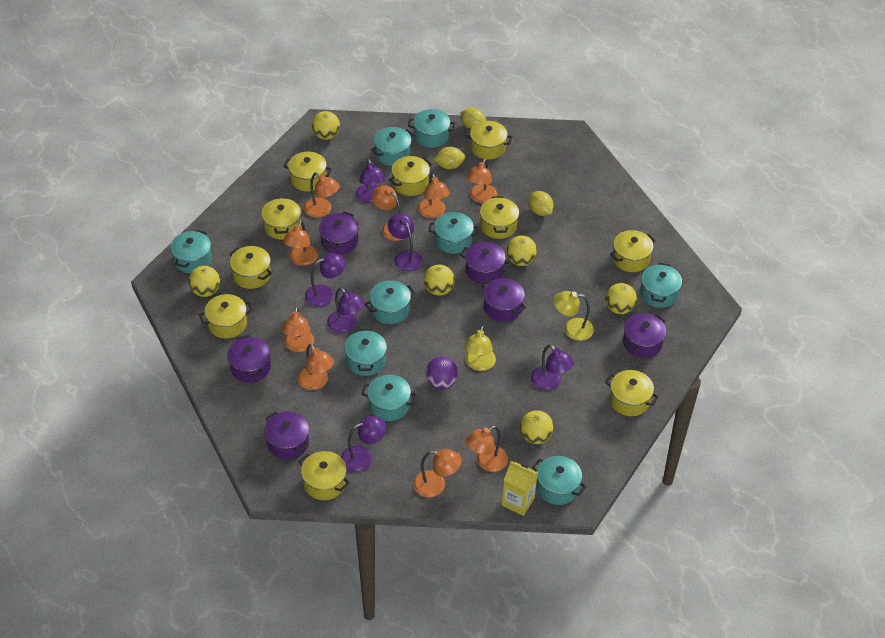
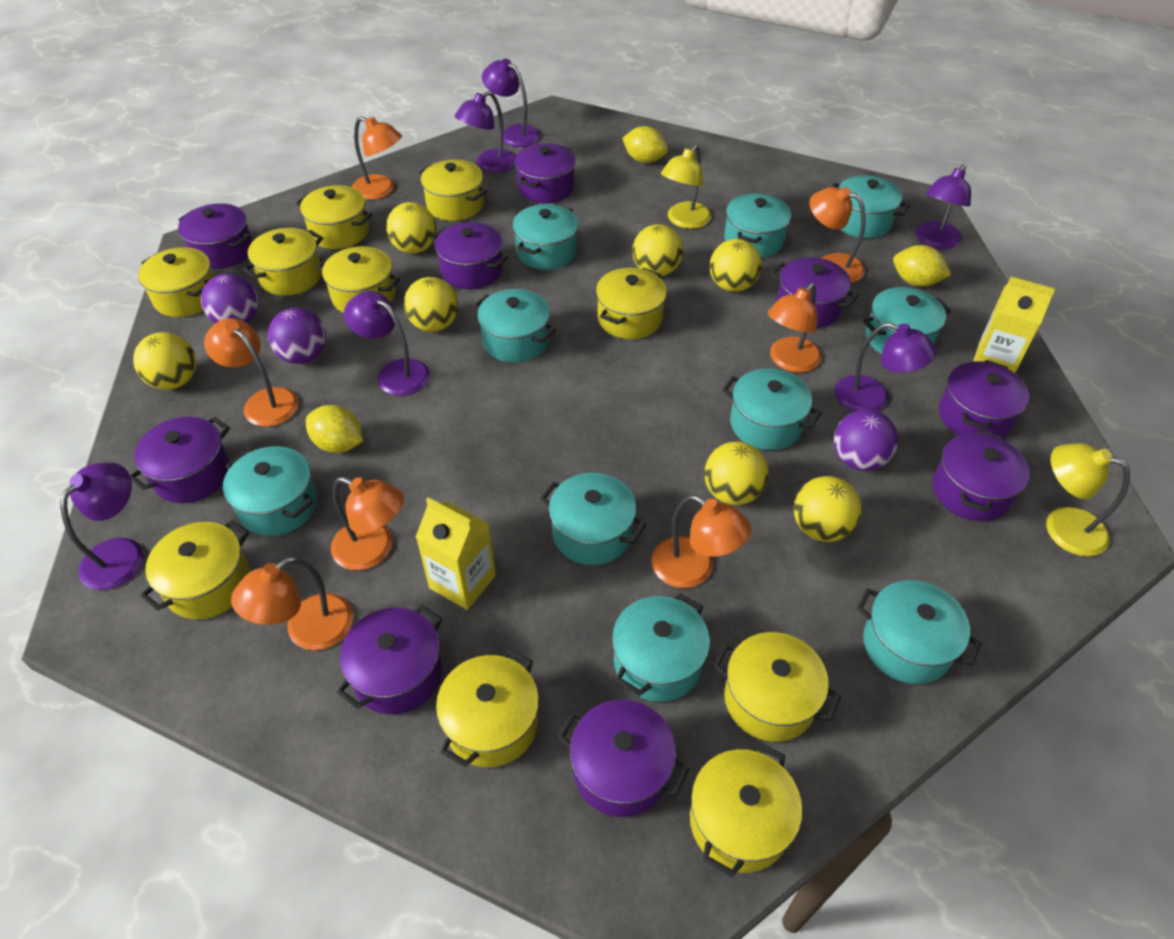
orange lamp: [282,306,314,352] [283,220,318,266] [298,344,334,390] [304,173,340,218] [372,186,403,241] [413,449,462,497] [418,173,450,218] [466,159,497,203] [466,426,508,472] = 9 -> [204,318,299,427] [231,557,353,650] [331,477,404,570] [352,116,402,200] [651,495,751,588] [768,283,822,373] [809,187,866,283] = 7
purple ball: [426,357,458,389] = 1 -> [201,274,258,324] [268,308,326,364] [834,409,898,471] = 3
purple pot: [227,335,271,383] [264,411,309,459] [319,211,359,255] [460,242,510,284] [482,278,526,322] [623,313,666,358] = 6 -> [130,417,230,503] [178,203,253,269] [336,605,443,714] [431,222,508,290] [515,143,576,203] [558,700,689,817] [771,257,858,328] [933,430,1030,521] [939,360,1030,437] = 9
turquoise pot: [170,230,212,273] [344,329,387,376] [361,375,417,421] [365,281,416,324] [371,127,414,166] [408,109,455,148] [429,212,479,254] [532,456,586,505] [640,263,682,308] = 9 -> [223,446,317,536] [473,289,556,363] [512,204,578,270] [540,473,646,565] [612,593,710,702] [722,369,821,450] [724,193,791,258] [832,176,910,238] [857,580,982,684] [863,287,951,354] = 10
yellow ball: [189,266,220,297] [312,111,340,140] [424,264,455,295] [506,235,537,266] [520,410,554,444] [605,283,637,314] = 6 -> [133,332,196,390] [386,202,436,253] [404,277,458,332] [632,224,683,276] [704,442,769,505] [710,239,762,292] [794,476,861,542] = 7
yellow carton: [502,461,538,516] = 1 -> [416,497,496,610] [973,277,1056,373] = 2

